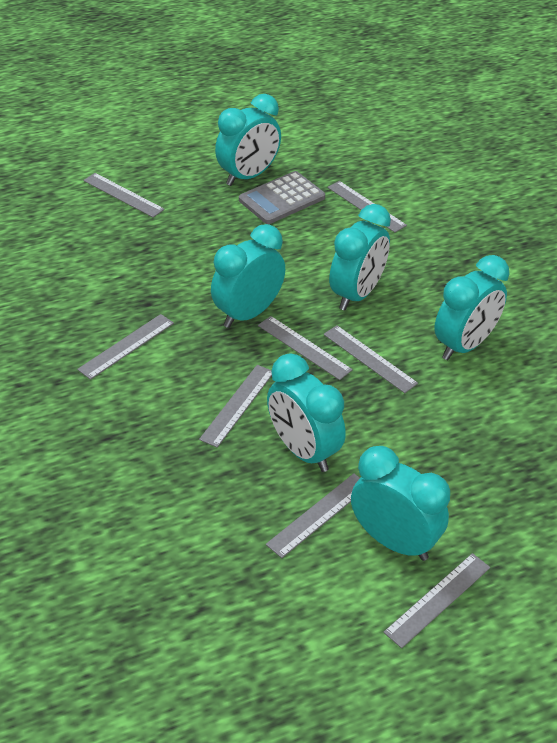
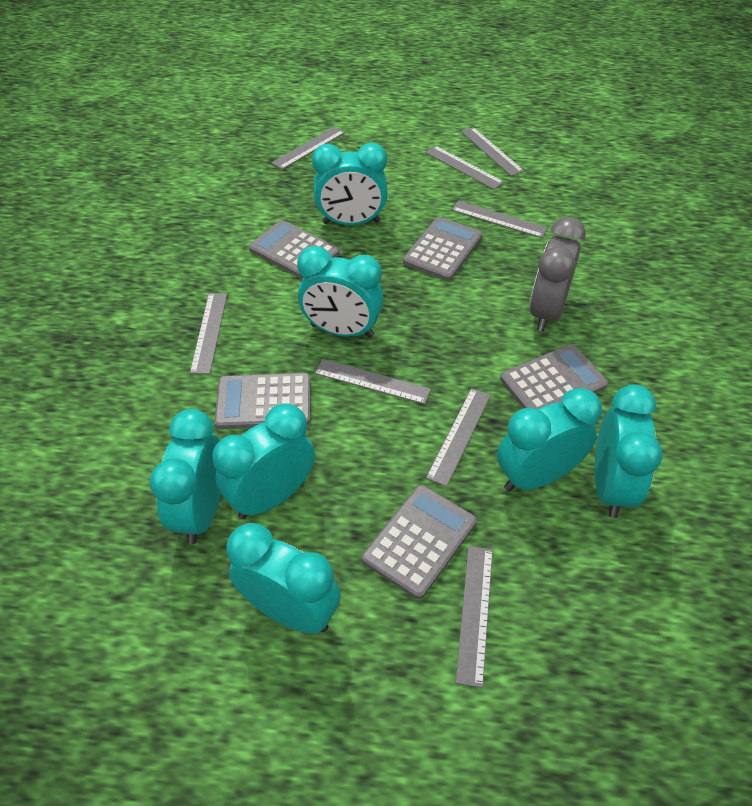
grey calculator: [239,171,325,224] = 1 -> [214,373,311,429] [249,220,340,279] [362,485,477,599] [403,217,482,281] [500,344,608,409] = 5
grey clock: none = 0 -> [529,217,586,332] = 1
turquoise clock: [211,224,285,328] [215,94,281,186] [267,354,346,472] [329,204,391,311] [351,446,450,561] [434,255,509,360] = 6 -> [150,409,221,544] [212,403,315,519] [227,523,341,634] [297,246,384,338] [312,143,388,225] [497,388,602,491] [595,385,663,518] = 7

